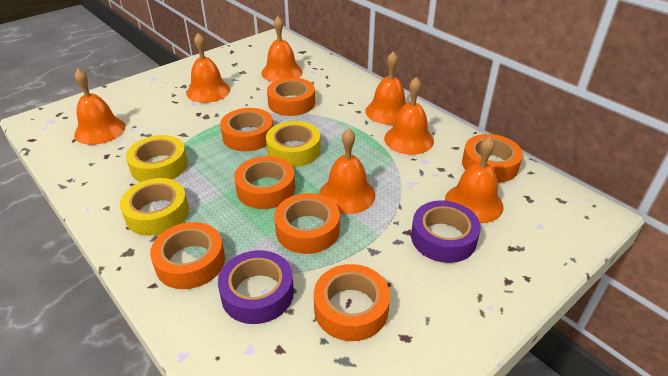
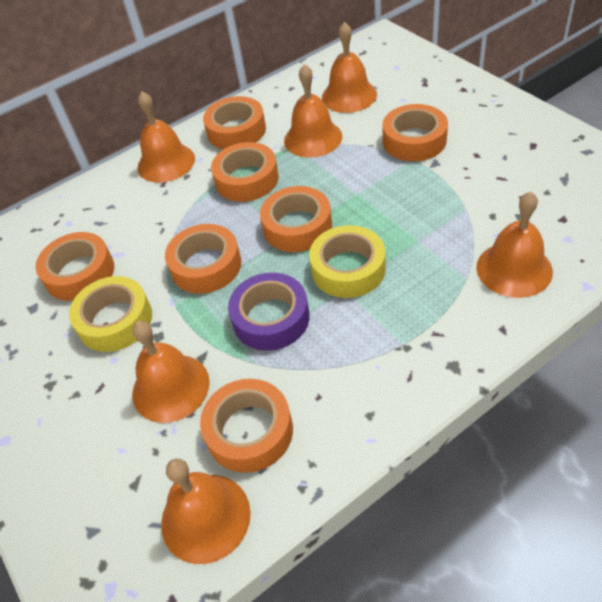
orange bell: [74,69,125,145] [186,33,230,103] [261,16,303,82] [319,128,376,214] [365,51,406,125] [384,77,434,155] [445,136,504,223] = 7 -> [132,321,210,423] [138,91,195,183] [161,458,251,564] [284,64,342,158] [322,22,377,113] [477,192,553,298] = 6
purple tape: [218,250,294,324] [411,200,481,263] = 2 -> [228,273,310,351] = 1
yellow tape: [120,178,189,236] [126,135,188,182] [266,121,321,167] = 3 -> [69,276,152,352] [309,225,386,298] = 2

